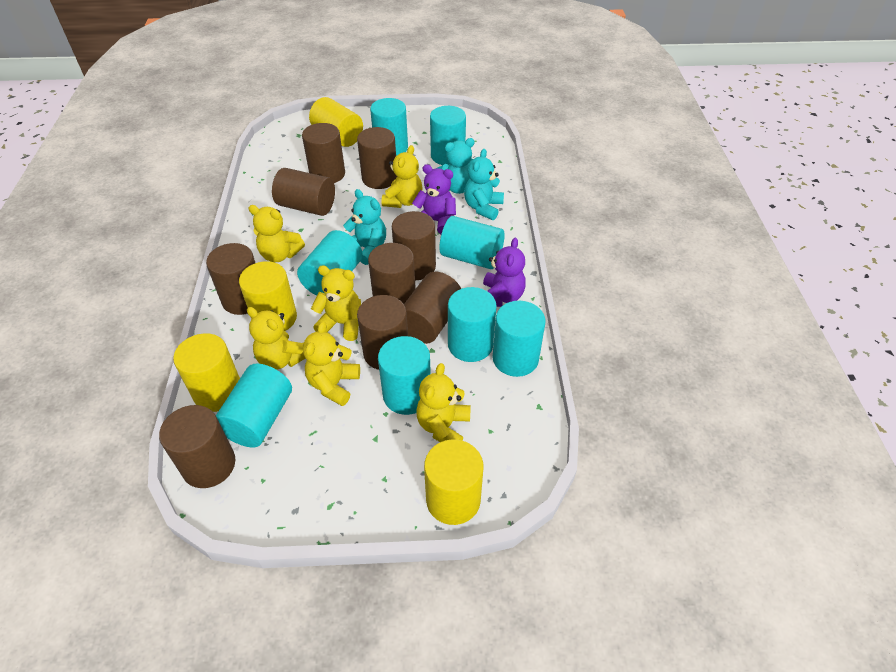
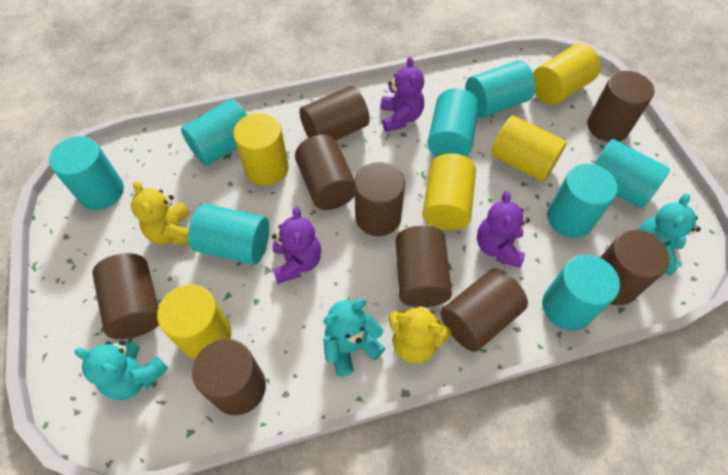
purple teddy bear: [412,164,456,234] [483,238,526,307] = 2 -> [272,207,321,284] [380,57,424,132] [477,191,530,268] = 3
yellow cylinder: [173,333,240,412] [239,261,297,331] [309,97,363,147] [424,439,483,525] = 4 -> [157,285,231,360] [233,113,289,186] [422,154,476,231] [491,116,567,182] [533,43,601,105] = 5
yellow teddy bear: [247,307,306,370] [248,205,305,262] [303,321,360,406] [311,266,361,341] [381,145,422,208] [416,363,471,442] = 6 -> [131,181,190,246] [389,303,451,364] = 2

